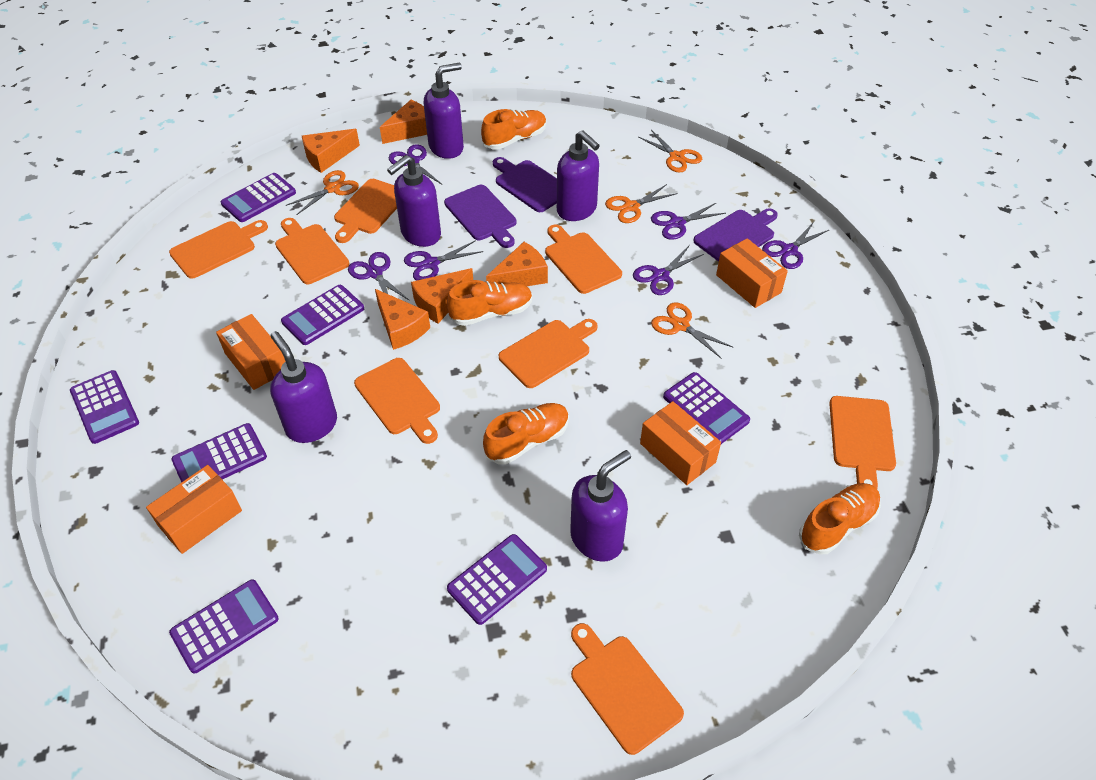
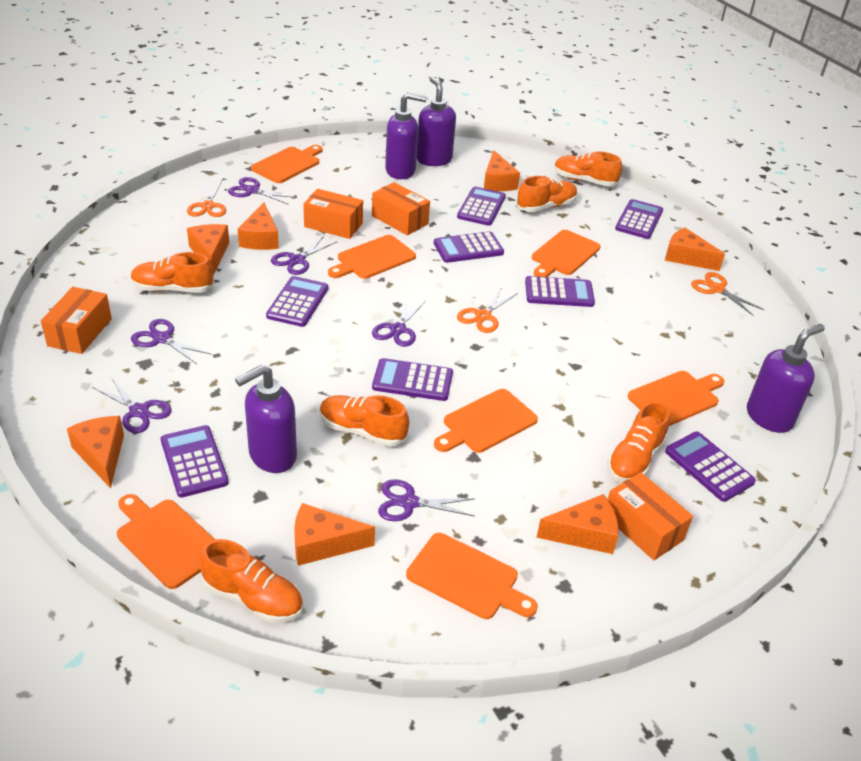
orange cheese: [302,129,360,173] [375,289,430,350] [380,100,427,144] [411,268,473,323] [486,242,548,286] = 5 -> [67,416,124,488] [187,224,229,275] [238,202,279,250] [294,503,375,566] [484,150,520,191] [536,494,619,554] [665,227,725,271] = 7
orange cutting board: [169,220,268,279] [275,218,349,284] [334,179,397,243] [354,358,440,444] [499,319,597,388] [545,224,622,294] [571,623,684,755] [829,396,896,489] = 8 -> [117,494,215,589] [251,145,323,183] [328,235,416,279] [406,533,538,619] [434,389,538,453] [532,230,601,277] [628,371,724,426] = 7
orange scissors: [286,170,359,215] [605,184,678,223] [639,130,702,173] [651,302,732,358] = 4 -> [187,181,226,217] [457,287,518,333] [691,272,764,316] = 3
orange shoe: [447,280,533,326] [481,109,547,150] [483,403,569,464] [799,483,881,555] = 4 -> [131,252,214,293] [199,539,303,623] [320,395,409,446] [517,176,578,212] [554,151,622,186] [607,401,670,482] = 6
purple calculator: [70,370,139,444] [169,579,279,673] [171,423,267,482] [221,173,296,222] [281,285,364,345] [447,534,547,625] [663,372,750,444] = 7 -> [161,425,229,498] [266,276,328,327] [372,358,453,401] [434,231,504,263] [457,187,506,226] [525,276,595,307] [615,199,663,239] [665,432,756,502] = 8
purple cutting board: [444,185,517,248] [493,157,557,212] [693,208,778,262] = 3 -> none = 0
purple soap dispenser: [270,331,337,443] [387,155,441,247] [424,63,464,159] [557,130,600,221] [570,450,631,562] = 5 -> [235,365,297,473] [385,92,427,179] [417,76,456,166] [747,324,825,433] = 4

